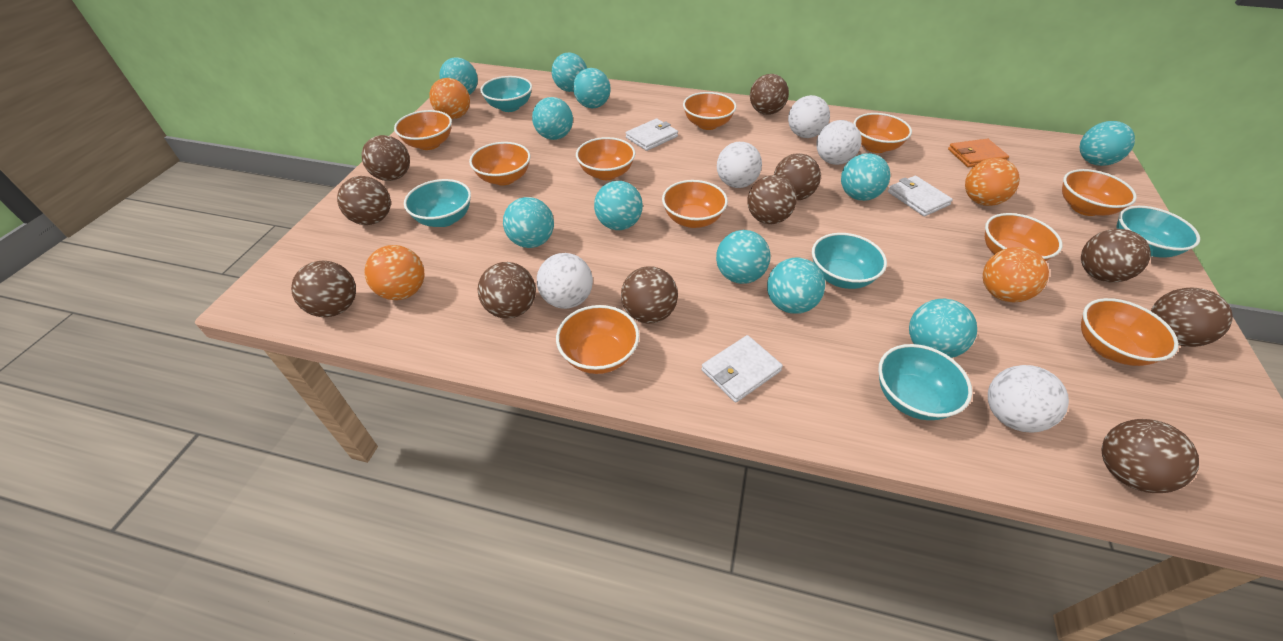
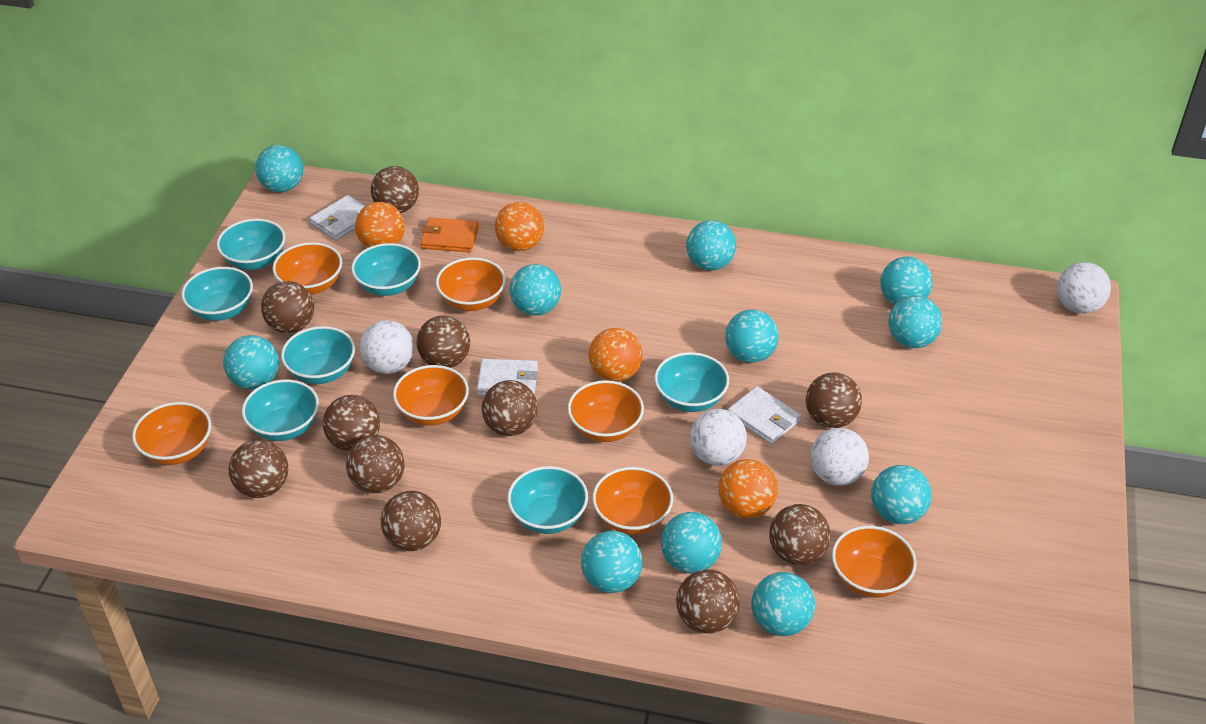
orange bowl: [394,110,452,150] [469,142,531,185] [556,305,639,374] [576,137,635,180] [662,180,728,228] [683,92,736,130] [853,113,912,153] [985,213,1063,262] [1062,169,1137,216] [1081,298,1179,366] = 10 -> [132,402,211,465] [273,242,342,295] [393,365,469,426] [436,257,506,311] [568,380,644,442] [592,467,673,535] [832,526,917,598] = 7
turquoise bowl: [404,179,471,227] [480,76,532,112] [812,233,887,289] [878,344,972,420] [1117,206,1200,258] = 5 -> [181,267,253,321] [217,219,285,270] [242,380,319,441] [281,326,355,384] [351,243,421,296] [507,466,588,534] [655,352,729,412] = 7
white ball: [537,253,593,309] [717,142,762,188] [788,95,830,138] [817,120,862,165] [988,365,1069,433] = 5 -> [360,320,414,374] [690,409,747,466] [810,428,869,486] [1057,262,1111,314] = 4

